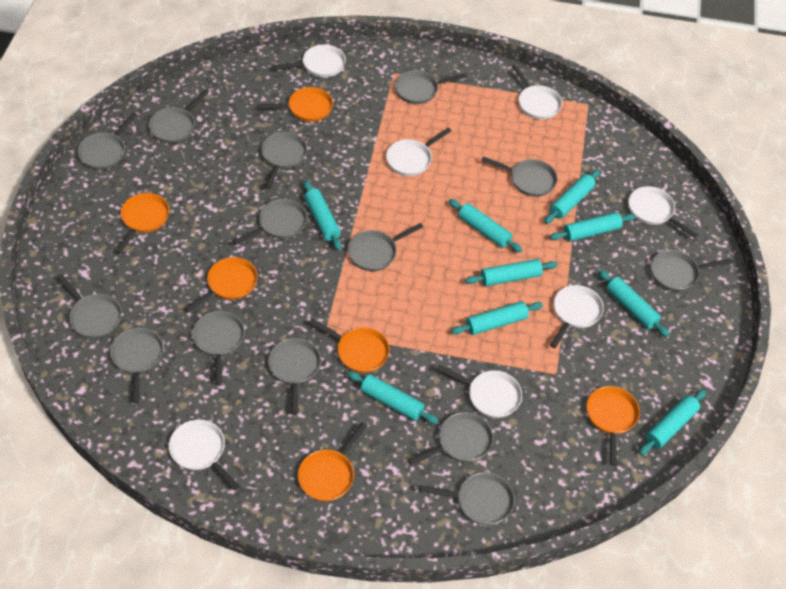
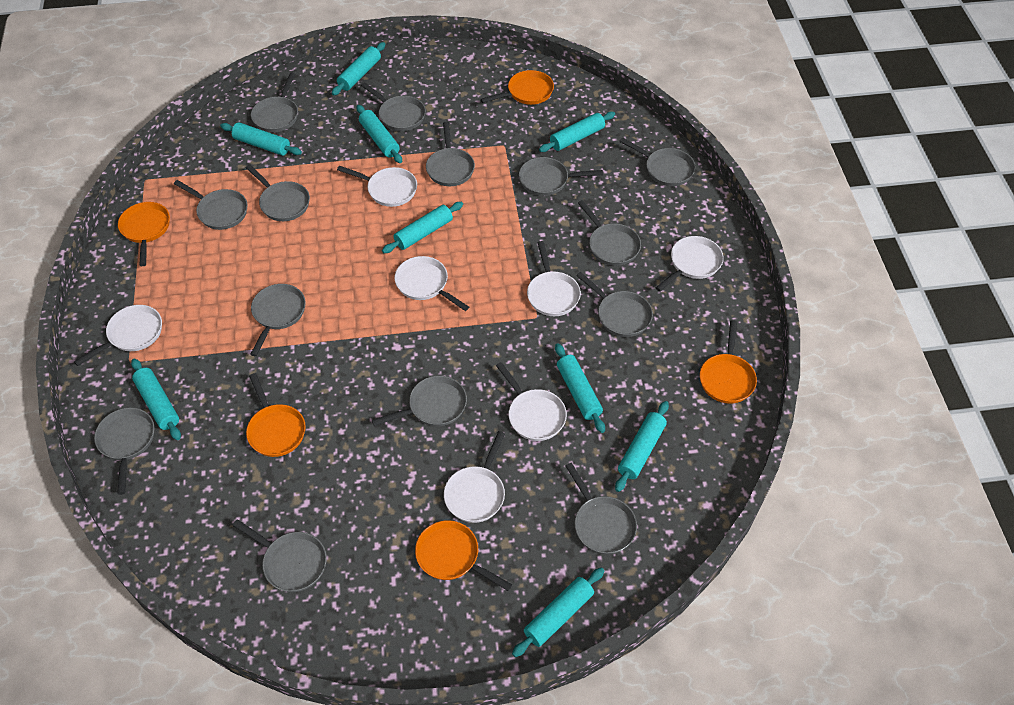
orange pan: [115,193,169,254] [184,257,258,312] [257,87,333,122] [298,422,367,501] [309,318,390,373] [586,386,640,466] = 6 -> [118,202,170,266] [246,373,306,457] [415,520,512,591] [481,70,554,105] [700,320,757,404] = 5

